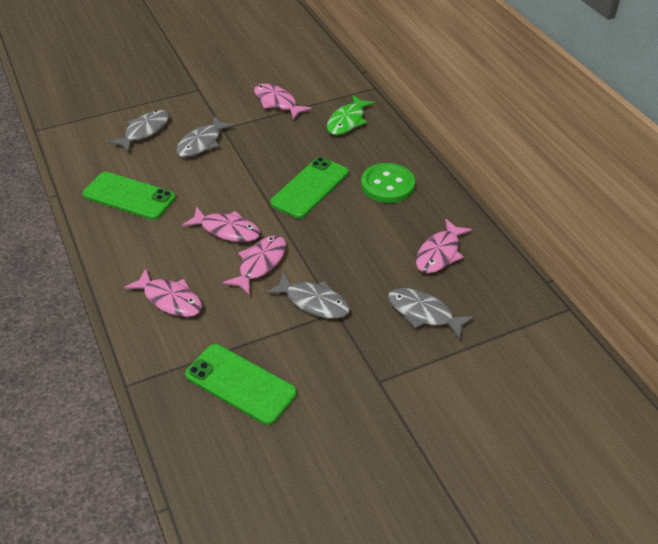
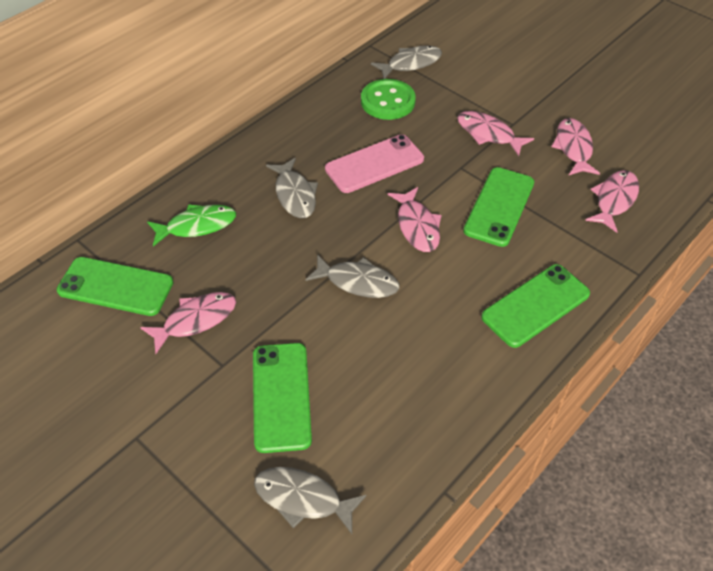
green phone: [82,172,176,220] [185,344,297,425] [270,157,348,219] = 3 -> [57,257,174,316] [253,343,312,453] [463,167,534,247] [481,264,590,348] = 4
pink phone: none = 0 -> [325,135,424,193] = 1

